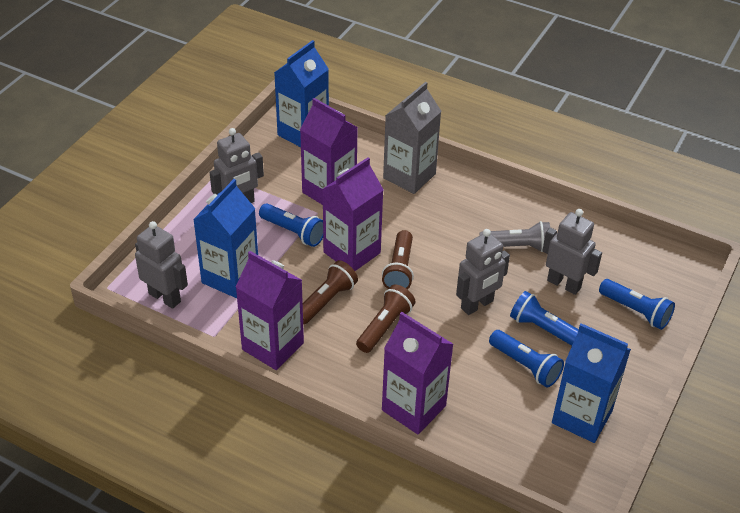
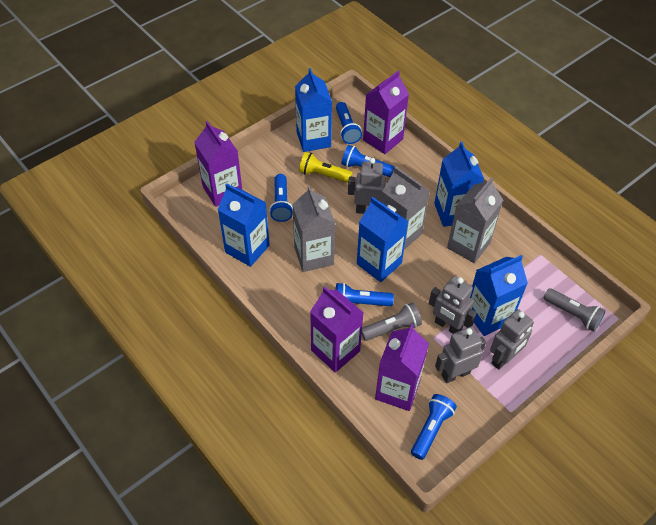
blue carton: [193,179,258,298] [274,40,329,147] [552,323,631,443] = 3 -> [218,183,270,267] [295,68,332,152] [357,197,408,282] [434,142,484,227] [470,255,528,336] = 5
blue flashlight: [259,204,323,247] [489,330,564,387] [510,291,579,346] [599,279,675,330] = 4 -> [269,174,293,222] [335,283,394,306] [336,102,362,144] [341,145,394,177] [411,394,457,460] = 5
brown flashlight: [303,260,358,324] [356,284,415,353] [382,230,414,289] = 3 -> none = 0
grey carton: [383,82,441,194] = 1 -> [292,186,335,272] [381,167,430,250] [447,177,503,263] = 3
grey flashlight: [480,221,550,252] = 1 -> [362,302,422,341] [544,288,606,331] = 2
yellow flashlight: none = 0 -> [299,152,353,183] = 1

